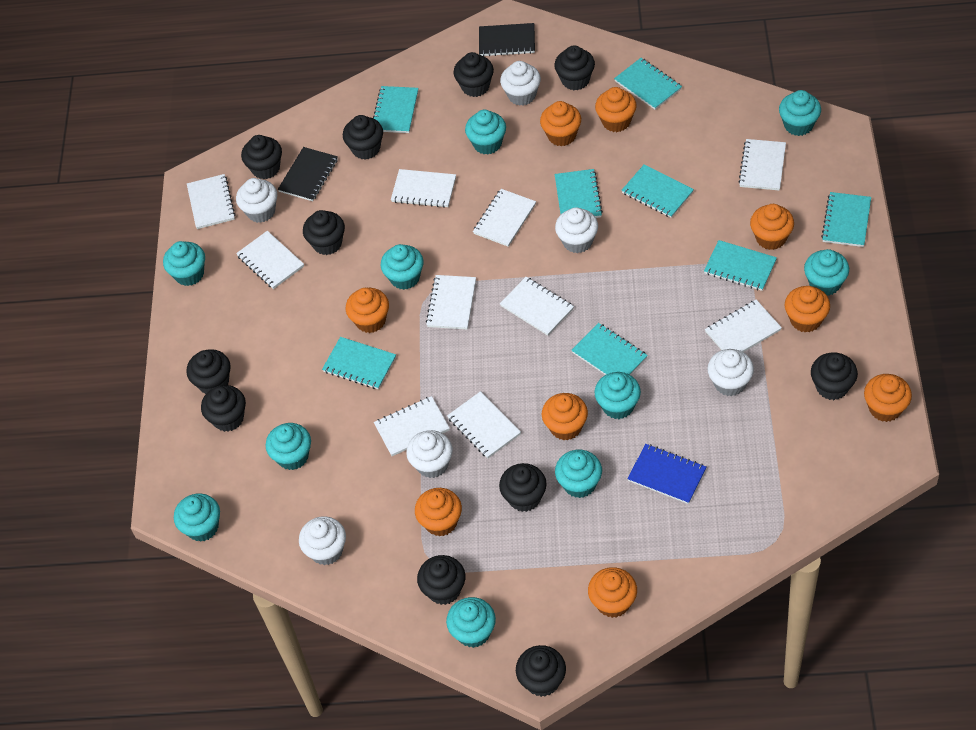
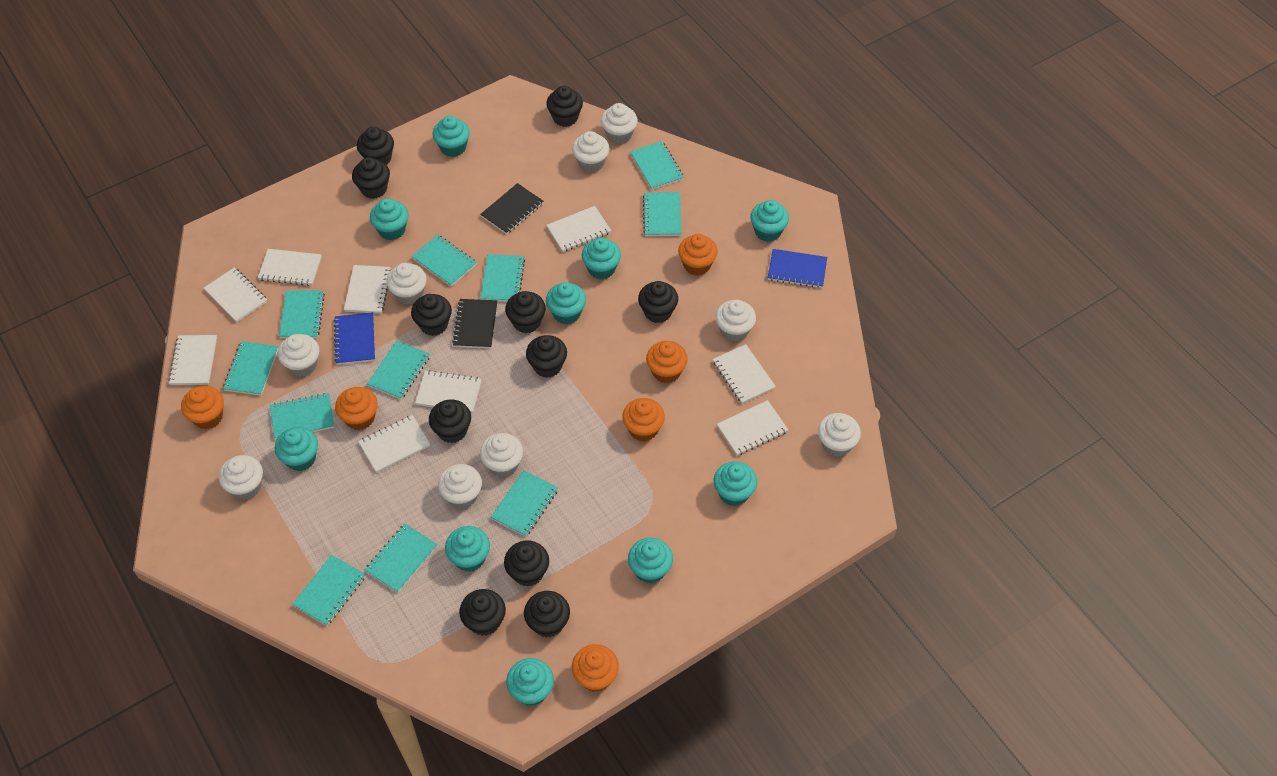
blue notebook: [627,444,706,504] = 1 -> [334,312,375,365] [768,249,827,288] = 2
orange cupcake: [346,288,389,333] [415,488,462,537] [540,101,581,146] [542,393,588,441] [588,567,637,618] [595,87,637,132] [750,204,794,250] [785,286,830,333] [864,374,912,422] = 9 -> [181,386,224,429] [335,387,378,430] [572,644,619,692] [622,398,665,442] [646,341,688,383] [678,234,718,276] = 6
turquoise notebook: [322,337,396,389] [373,86,418,133] [555,169,603,218] [571,323,648,375] [614,58,682,110] [621,164,694,218] [704,240,777,291] [821,192,871,247] = 8 -> [223,341,278,396] [270,393,334,440] [279,290,325,338] [292,555,366,626] [365,523,438,593] [367,341,430,399] [411,234,477,287] [480,254,525,302] [491,470,558,537] [630,141,684,190] [643,192,681,236] = 11
white cupcake: [236,178,277,223] [299,516,346,565] [406,430,453,478] [500,61,541,106] [555,207,598,253] [707,349,754,396] = 6 -> [219,455,263,500] [278,334,319,377] [387,263,427,305] [438,464,482,509] [480,433,523,477] [572,131,610,173] [601,103,638,144] [715,300,756,342] [818,413,861,457] = 9
white notebook: [187,174,236,229] [236,231,304,289] [374,396,450,456] [391,169,456,208] [426,275,476,329] [447,391,521,458] [473,189,536,247] [500,277,574,336] [705,300,782,352] [738,139,786,190] = 10 -> [168,335,217,385] [204,267,267,322] [258,249,322,286] [344,265,391,314] [358,415,430,473] [415,370,482,413] [547,206,611,252] [713,344,776,404] [717,400,788,456] = 9

